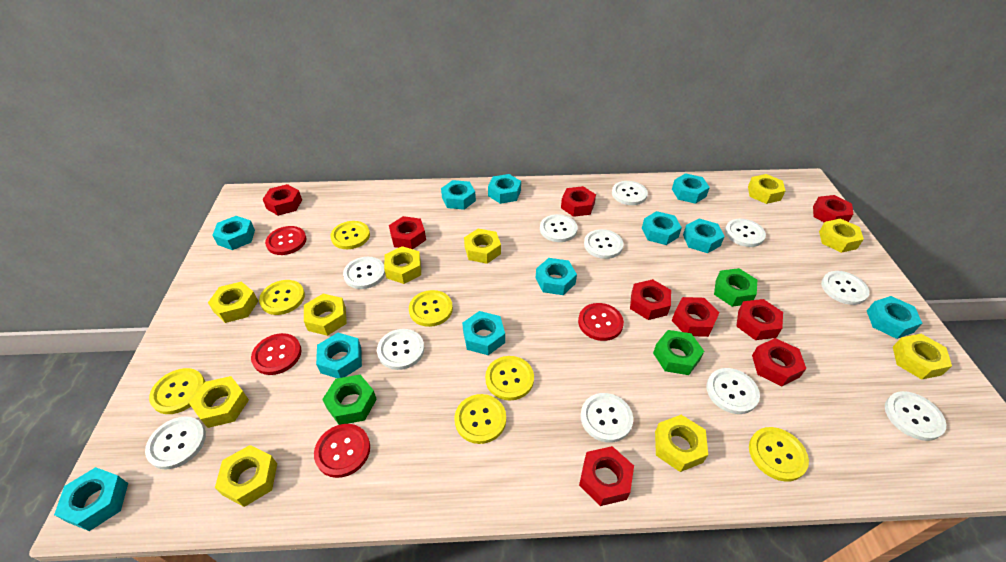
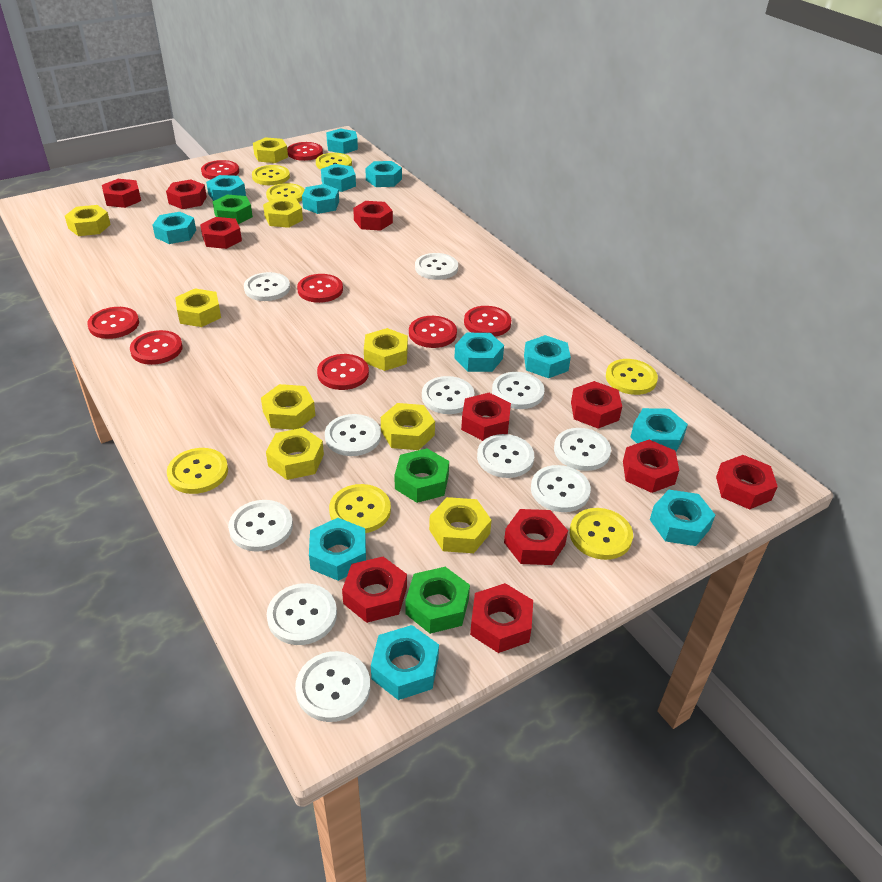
red button: [251,333,302,375] [265,226,307,255] [314,424,370,478] [578,303,624,341] = 4 -> [87,307,139,339] [130,330,183,365] [201,160,239,180] [287,142,323,161] [297,274,343,303] [317,354,369,390] [409,316,457,348] [464,306,511,337] = 8
red nut: [263,184,302,216] [389,216,426,249] [561,186,596,217] [579,446,634,506] [630,279,671,320] [672,297,720,337] [736,299,783,340] [752,338,806,386] [813,195,853,222] = 9 -> [102,179,141,208] [166,179,207,209] [200,217,242,249] [342,557,407,623] [353,201,393,231] [461,393,511,441] [470,583,533,653] [504,509,568,565] [571,381,622,429] [623,440,679,493] [716,455,778,510] = 11
turquoise nut: [54,467,128,531] [212,216,255,250] [316,333,362,378] [441,180,476,210] [462,311,505,355] [488,174,521,204] [536,258,577,295] [642,211,682,245] [672,173,710,204] [683,218,725,253] [867,296,922,339] = 11 -> [153,212,196,244] [206,175,246,201] [302,184,339,214] [309,518,366,581] [321,164,356,192] [326,128,358,154] [365,161,402,187] [371,625,439,700] [454,333,504,372] [524,335,571,378] [630,408,688,452] [650,490,715,546] = 12
yellow nut: [189,376,249,428] [208,282,258,323] [215,445,277,507] [304,294,347,336] [384,246,421,284] [464,229,501,264] [655,415,708,472] [748,174,785,204] [819,218,864,253] [893,334,952,380] = 10 -> [65,205,111,236] [175,289,221,327] [253,137,288,163] [261,384,315,430] [263,197,303,228] [266,428,324,480] [364,328,408,371] [381,403,435,450] [429,497,492,553] = 9

